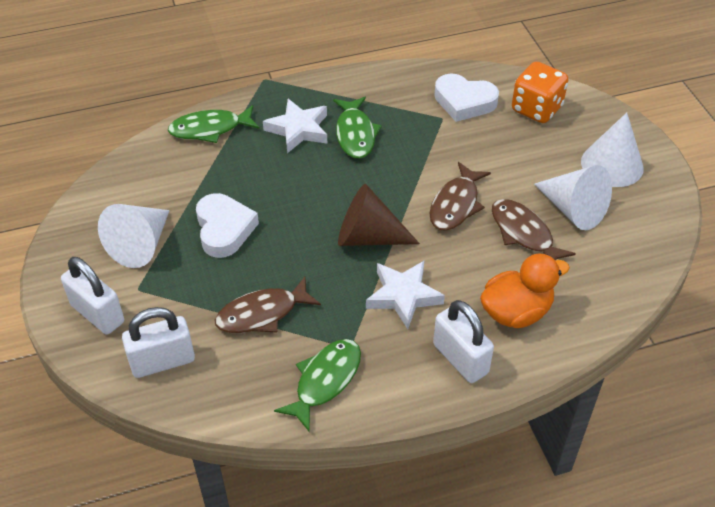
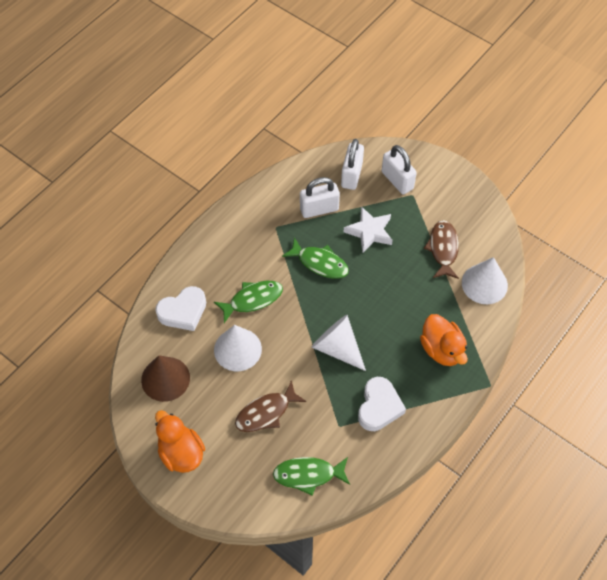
brown fish: [215,277,321,333] [430,162,491,231] [492,199,576,260] = 3 -> [235,380,307,432] [424,220,459,279] = 2
orange dice: [512,62,569,123] = 1 -> none = 0
orange duck: [480,254,570,328] = 1 -> [155,410,205,473] [420,314,468,366] = 2
white star: [263,99,327,153] [366,261,445,329] = 2 -> [344,206,393,253] = 1

